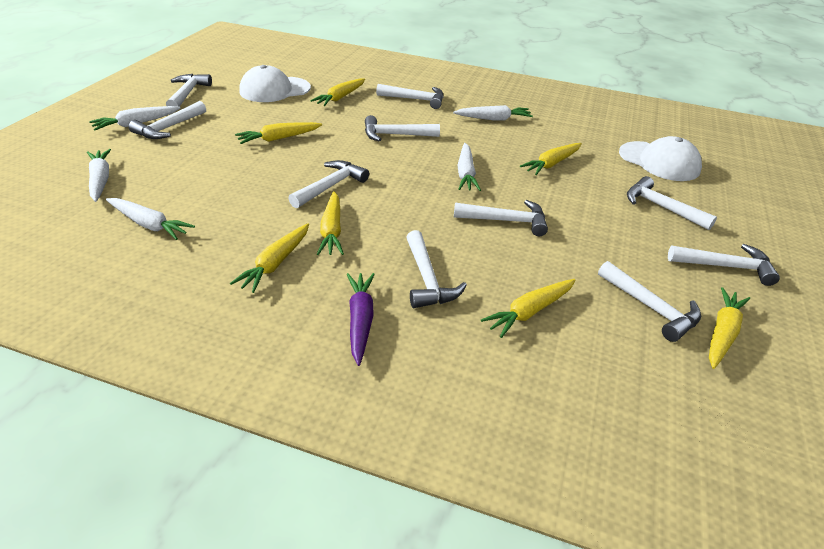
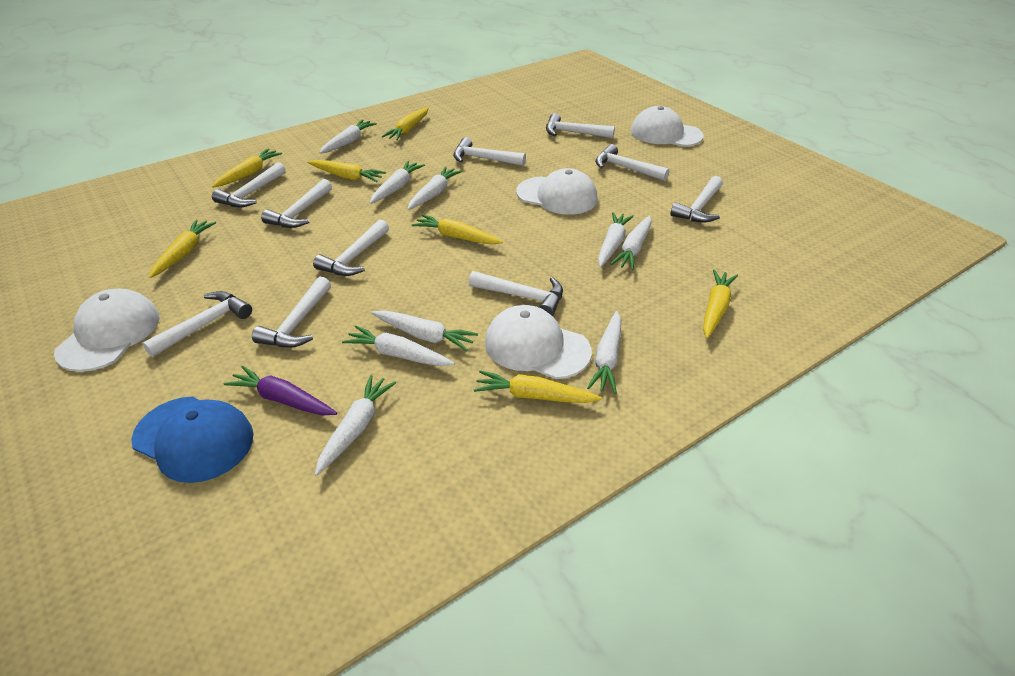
blue cap: none = 0 -> [131,396,254,483] = 1
white cap: [239,65,311,102] [619,136,702,181] = 2 -> [54,289,160,372] [485,305,592,379] [516,168,598,215] [631,106,704,147] = 4
white carrot: [87,149,111,202] [89,106,180,130] [106,198,195,240] [453,105,533,121] [457,143,481,191] = 5 -> [315,375,396,476] [319,119,377,154] [342,326,455,366] [370,161,425,204] [371,310,478,351] [407,166,462,210] [587,311,621,394] [598,212,634,267] [611,216,652,270] = 9

